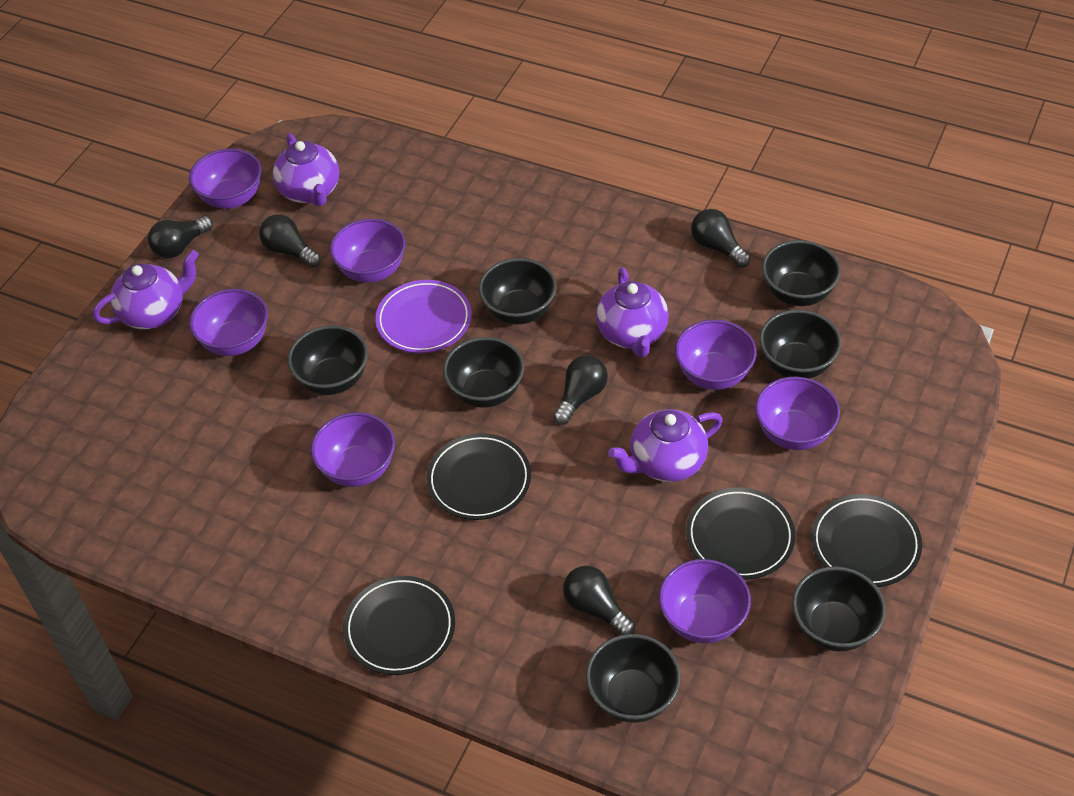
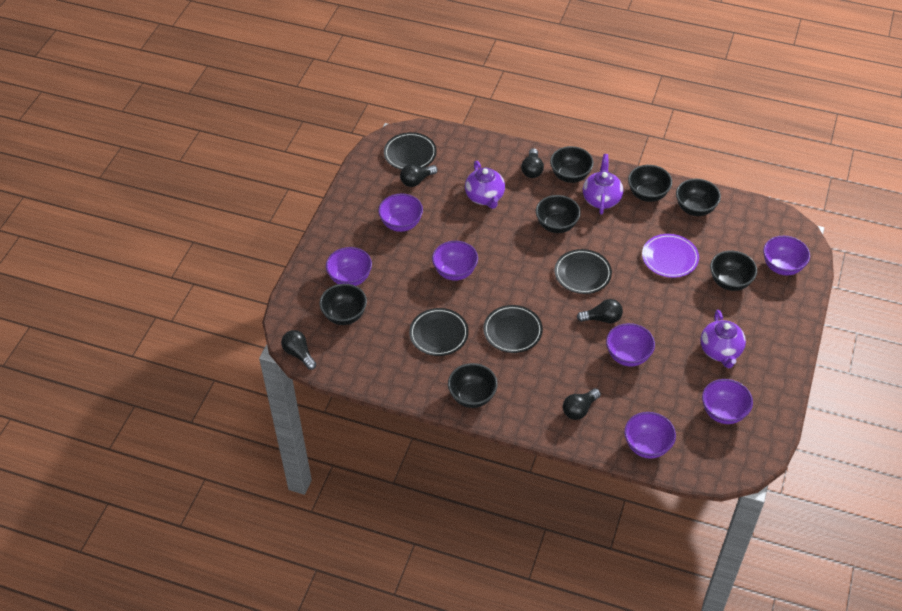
purple teapot: [93,250,199,329] [273,133,339,207] [596,267,669,357] [608,409,723,482] = 4 -> [465,161,505,209] [583,154,623,214] [700,310,746,368] = 3

